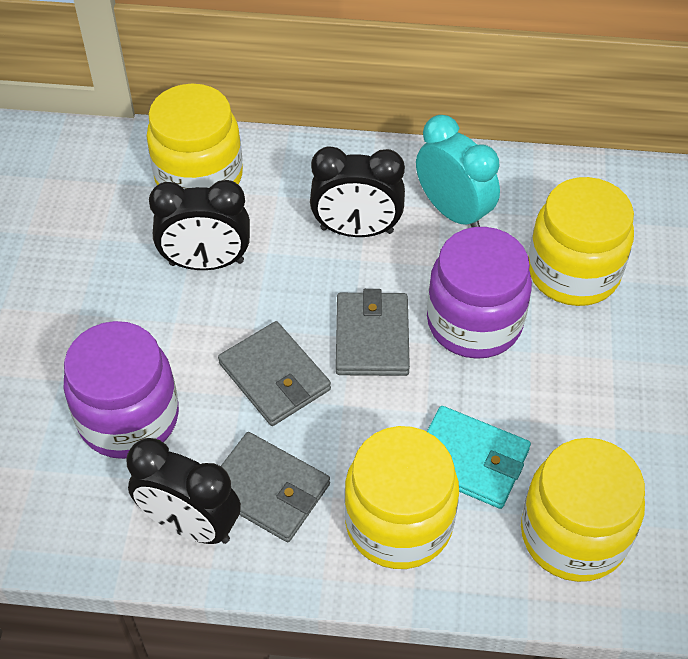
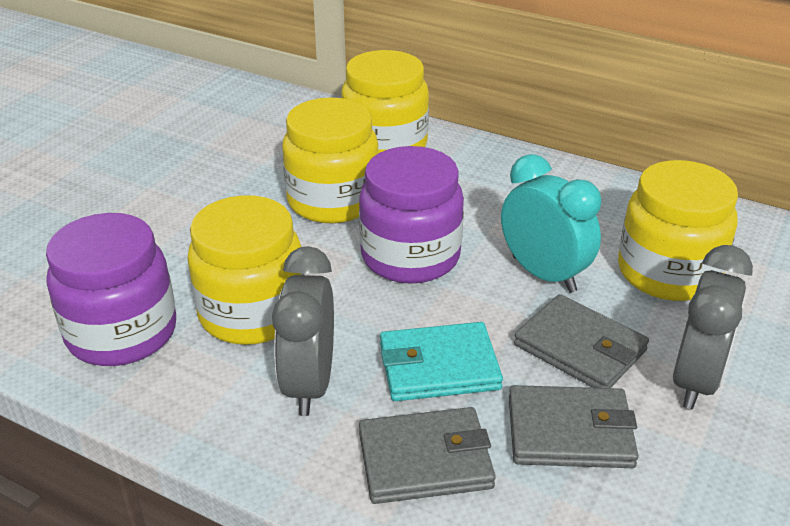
black clock: [127,438,241,544] [149,180,250,270] [310,146,405,237] = 3 -> none = 0
grey clock: none = 0 -> [272,246,334,416] [673,245,753,410] = 2

